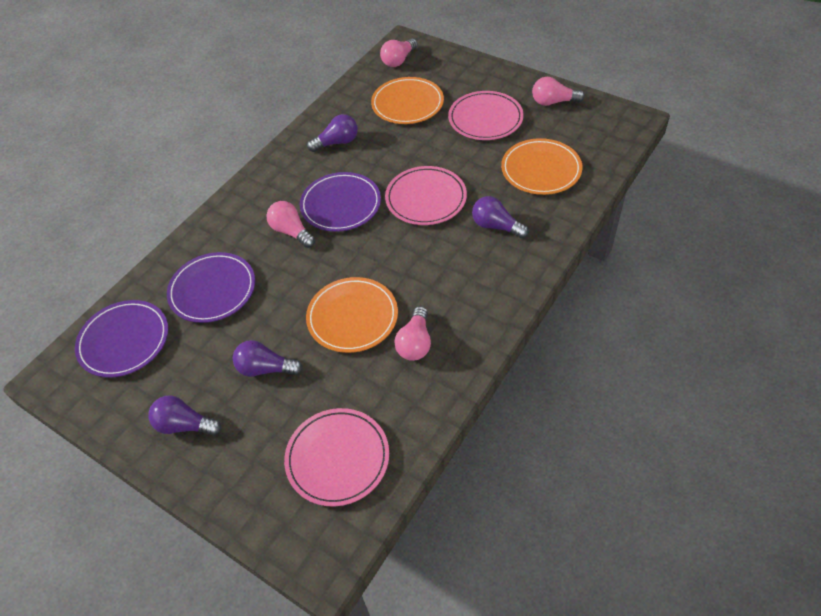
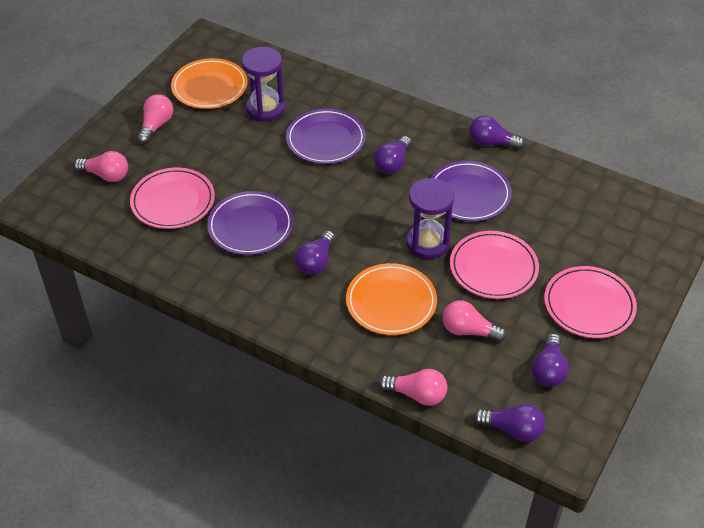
orange plate: [306,277,398,353] [371,77,444,124] [501,138,583,195] = 3 -> [171,58,248,109] [346,263,437,335] = 2
purple hourglass: none = 0 -> [241,47,285,121] [406,178,455,259] = 2
purple light bulb: [149,395,221,436] [233,340,303,377] [307,114,358,152] [472,196,529,238] = 4 -> [295,230,335,275] [374,136,411,174] [469,116,525,150] [474,404,545,442] [532,333,569,387] = 5

